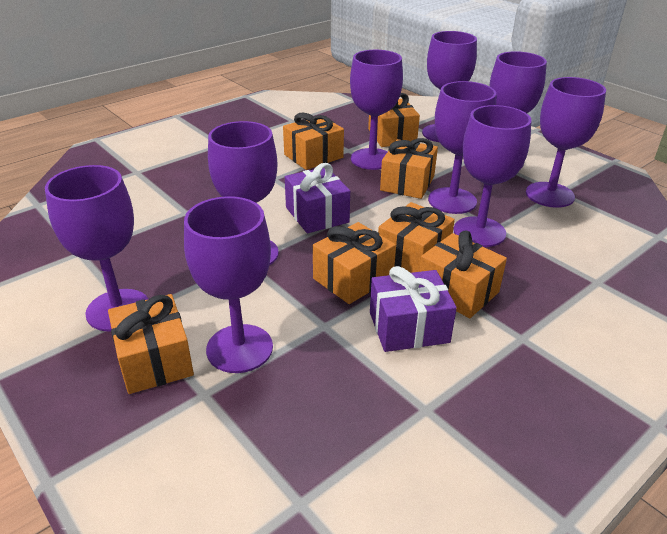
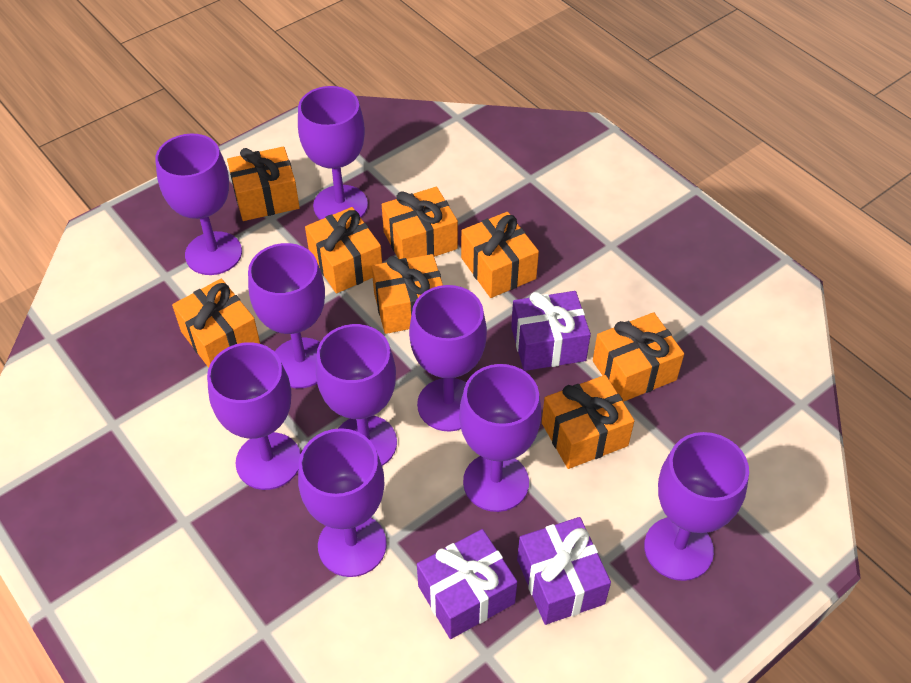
orange gift: [108,294,194,394] [283,113,344,170] [313,222,396,304] [368,93,420,147] [378,202,455,273] [380,138,438,199] [419,231,507,318] = 7 -> [172,279,260,368] [227,147,300,221] [305,207,382,294] [372,254,443,334] [382,187,458,259] [461,212,539,298] [542,375,634,469] [593,312,684,402] = 8
purple gift: [285,163,350,233] [370,266,457,352] = 2 -> [417,529,517,639] [511,291,591,371] [517,517,611,625] = 3

